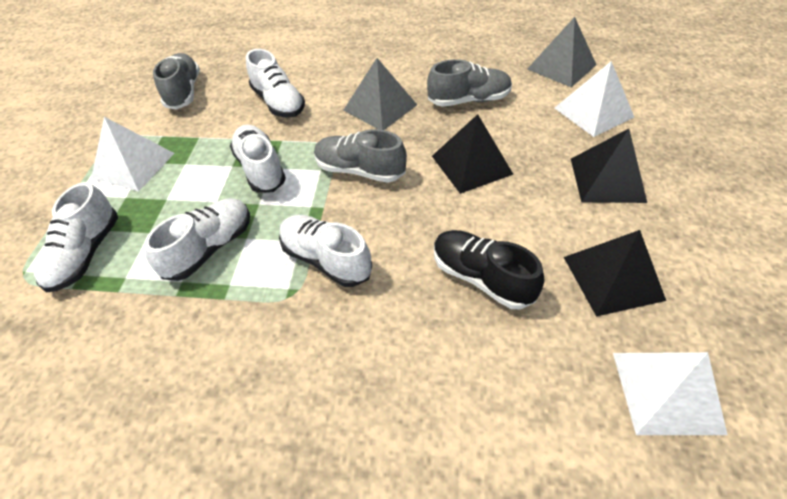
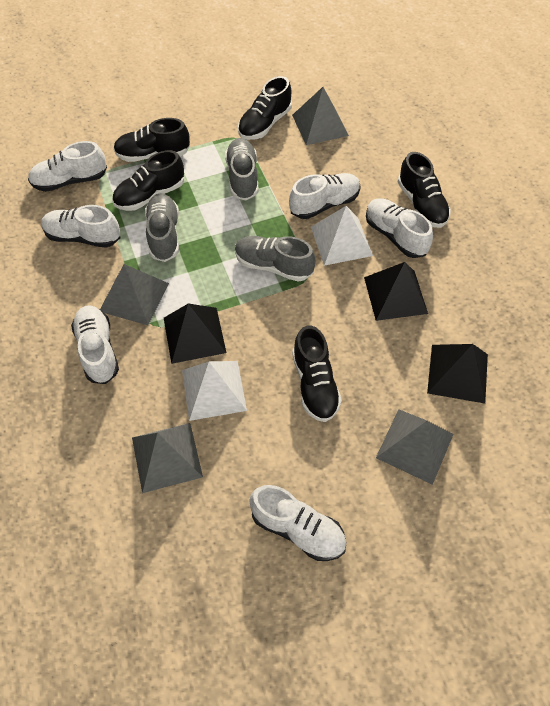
black shoe: [434,230,544,309] = 1 -> [112,150,184,211] [114,118,190,162] [238,76,292,140] [292,325,342,422] [398,152,451,228] = 5
grey pyramid: [343,58,417,130] [527,17,597,87] = 2 -> [100,264,169,325] [132,423,203,493] [292,87,349,145] [376,409,454,485] = 4
white pyramid: [91,117,174,192] [555,61,634,137] [613,352,728,435] = 3 -> [182,361,247,421] [311,206,373,266] = 2
white shoe: [34,182,118,293] [144,198,250,281] [230,125,286,193] [246,49,305,118] [279,215,372,287] = 5 -> [28,141,107,192] [41,205,120,248] [71,305,119,384] [249,485,347,561] [289,173,361,219] [366,198,433,258] = 6

